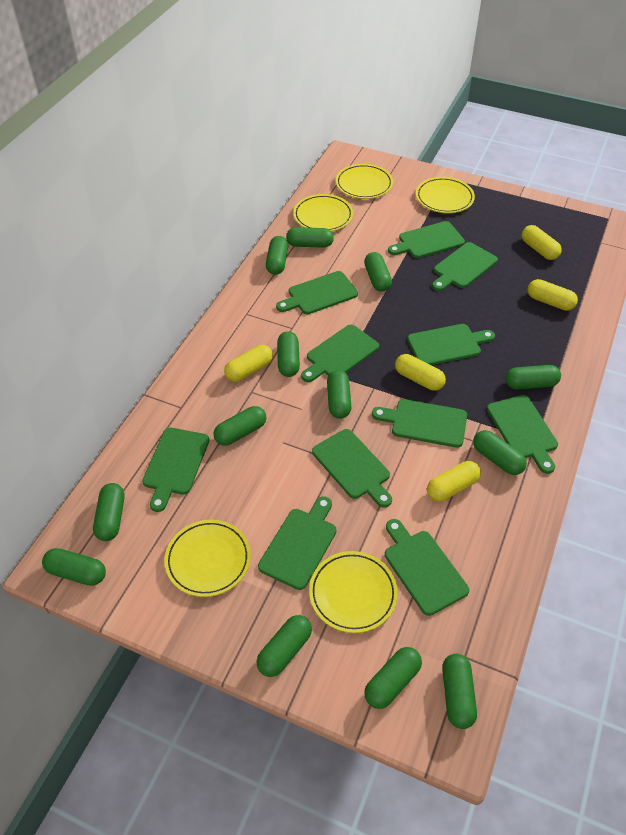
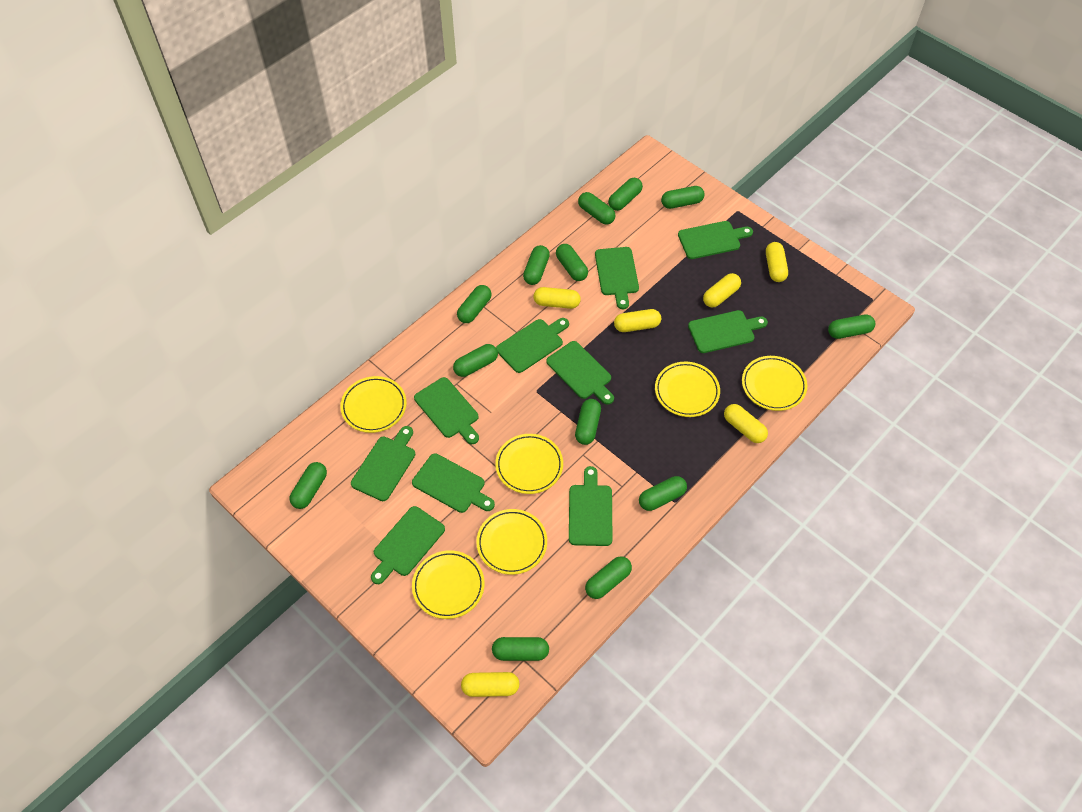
green cutting board: [142,428,209,512] [258,496,337,590] [276,271,358,314] [301,325,379,382] [312,429,392,508] [372,399,467,448] [385,519,469,616] [388,221,465,258] [407,324,495,365] [432,242,498,291] [487,395,558,474] = 11 -> [351,426,415,501] [371,506,445,584] [412,453,495,513] [414,377,479,444] [496,318,569,373] [546,341,614,405] [569,466,612,546] [595,247,639,309] [678,221,753,259] [688,310,768,353] = 10
yellow capsule: [224,345,273,382] [395,354,446,391] [427,461,481,502] [522,225,562,260] [528,279,578,311] = 5 -> [461,672,519,697] [534,287,581,309] [614,309,661,332] [703,273,741,307] [724,404,768,443] [766,242,788,282] = 6
yellow plate: [164,520,251,597] [293,194,353,232] [309,551,398,633] [336,164,393,199] [416,177,475,213] = 5 -> [340,376,407,433] [412,550,485,619] [476,509,547,575] [495,434,563,494] [655,362,720,417] [742,356,807,411] = 6

